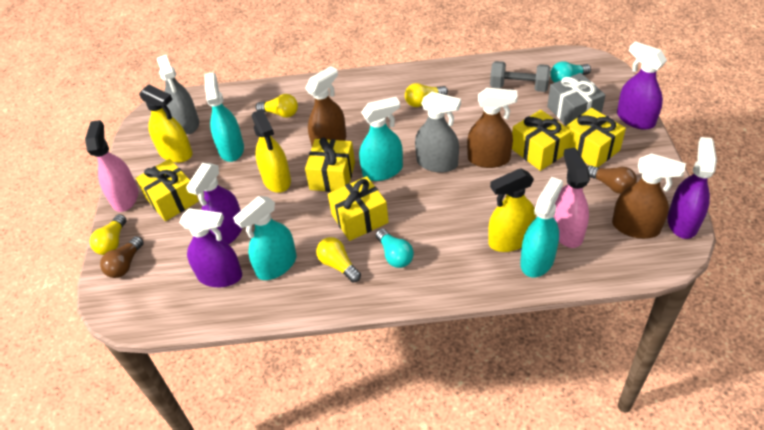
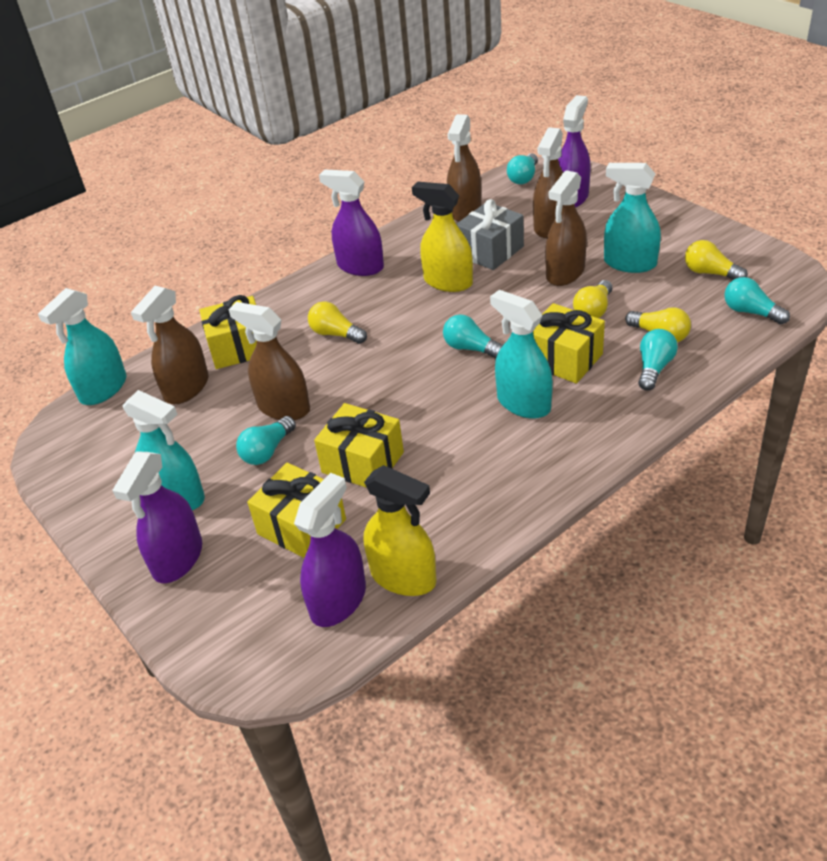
brown light bulb: [100,236,144,278] [588,165,637,194] = 2 -> none = 0
brown spray bottle: [305,66,346,146] [467,88,518,168] [612,153,686,239] = 3 -> [131,286,209,404] [228,302,310,420] [447,114,481,221] [533,127,563,238] [545,170,587,286] = 5
grey dumbbell: [490,61,550,92] = 1 -> none = 0
grey spray bottle: [157,55,199,134] [415,92,461,173] = 2 -> none = 0
pink spray bottle: [85,120,138,212] [553,147,590,248] = 2 -> none = 0
turquoise light bulb: [376,229,414,268] [550,61,591,83] = 2 -> [236,416,296,465] [443,314,503,359] [507,153,538,184] [638,329,678,391] [724,277,790,324] = 5
yellow gift: [136,159,199,221] [305,137,355,192] [328,176,389,241] [512,110,572,171] [566,108,626,167] = 5 -> [199,295,257,369] [247,463,346,558] [314,403,404,488] [533,303,605,384] = 4
yellow spray bottle: [139,84,193,163] [252,109,291,193] [488,168,536,252] = 3 -> [364,465,436,596] [412,182,473,292] = 2

